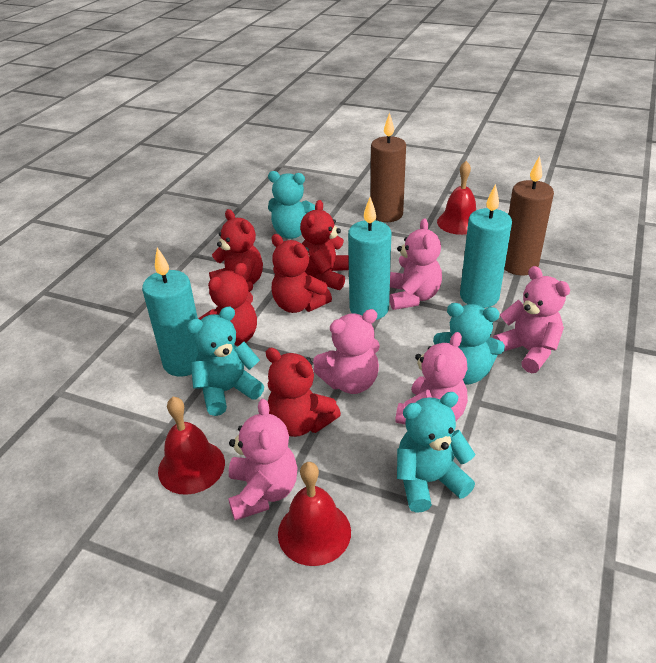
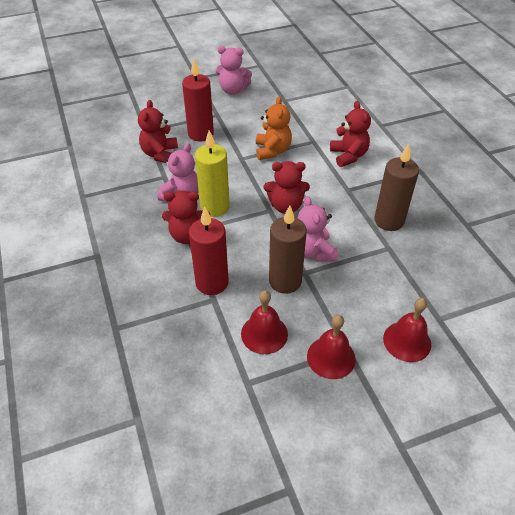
orange teddy bear: none = 0 -> [256,96,292,160] = 1
pink teddy bear: [228,399,298,520] [313,309,380,394] [389,218,442,310] [395,332,468,425] [493,266,570,373] = 5 -> [157,143,199,202] [216,46,252,95] [298,196,338,262] = 3
red candle: none = 0 -> [182,59,214,141] [189,207,229,295] = 2
red teddy bear: [198,263,257,346] [209,209,263,292] [266,348,341,437] [271,234,332,313] [300,200,349,290] = 5 -> [138,100,178,163] [162,190,210,244] [264,161,310,214] [330,101,371,167] = 4
turquoise candle: [142,247,200,377] [348,197,391,320] [460,184,512,308] = 3 -> none = 0
turquoise teddy bear: [187,306,264,416] [268,171,315,239] [397,392,475,513] [433,303,505,385] = 4 -> none = 0
yellow candle: none = 0 -> [195,131,230,217] = 1

